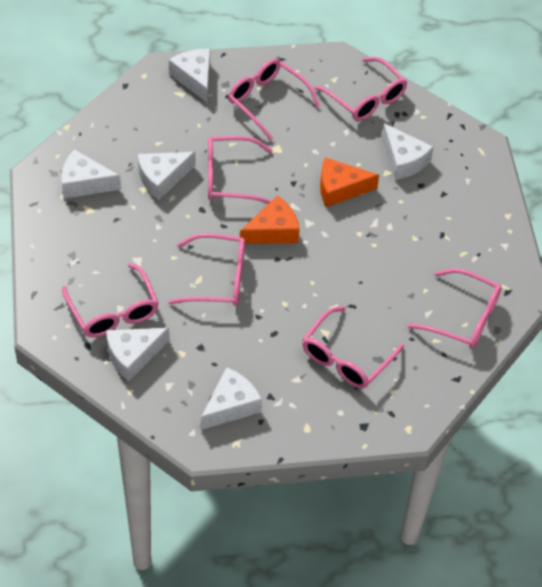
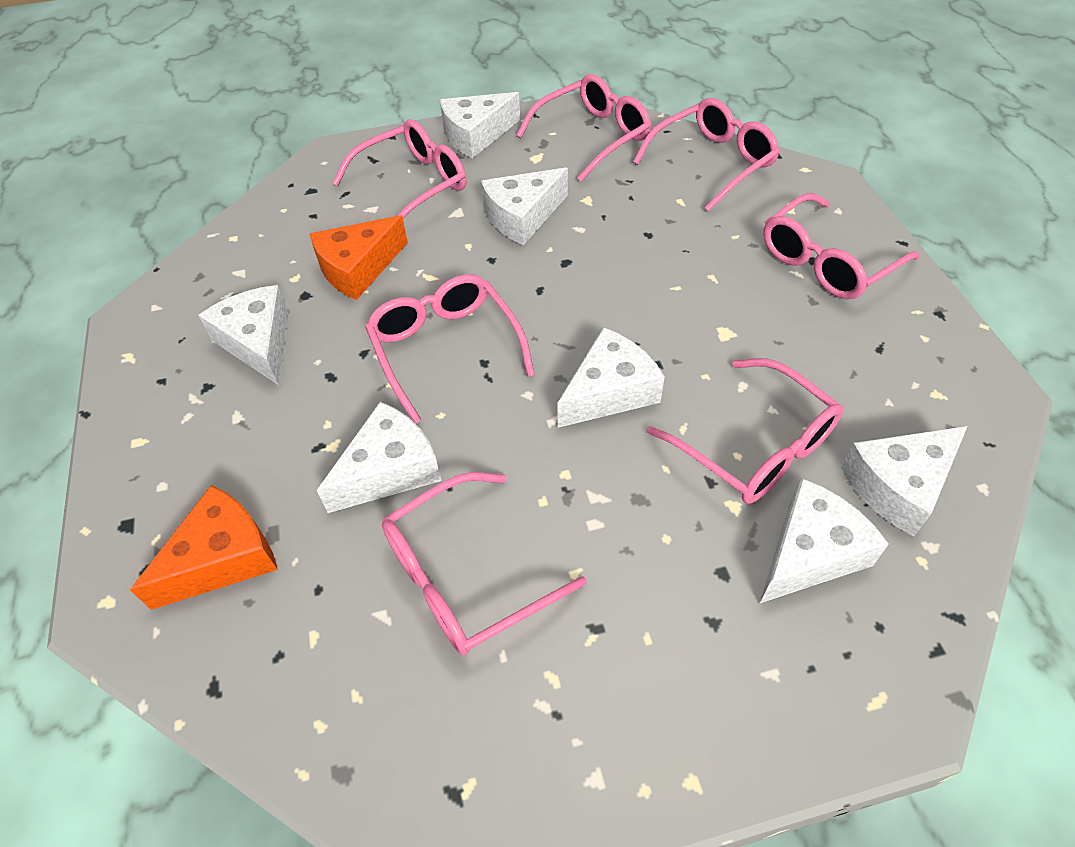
white cheese: [61,149,121,199] [106,328,170,381] [138,152,195,200] [169,49,210,103] [201,367,262,430] [382,123,434,180] = 6 -> [198,285,289,385] [317,402,441,513] [440,92,520,158] [481,167,568,245] [557,327,665,428] [760,478,889,603] [840,426,968,536] = 7

